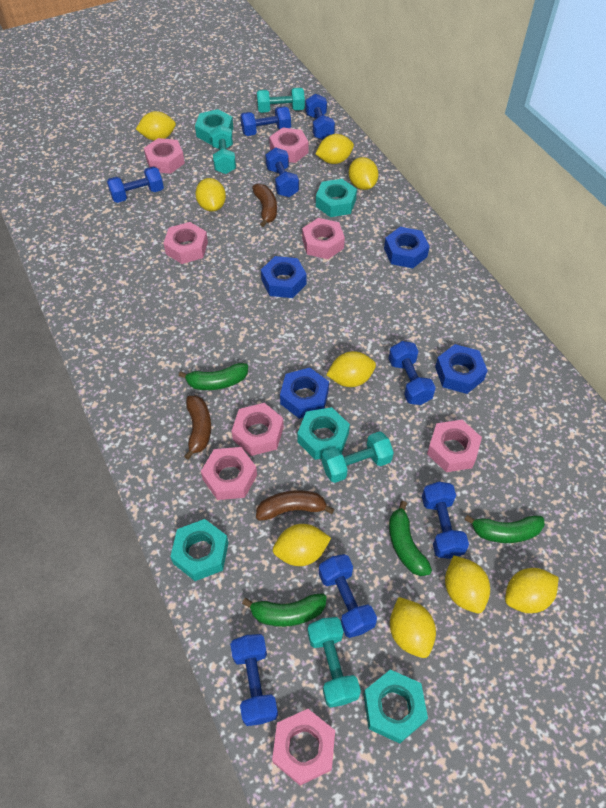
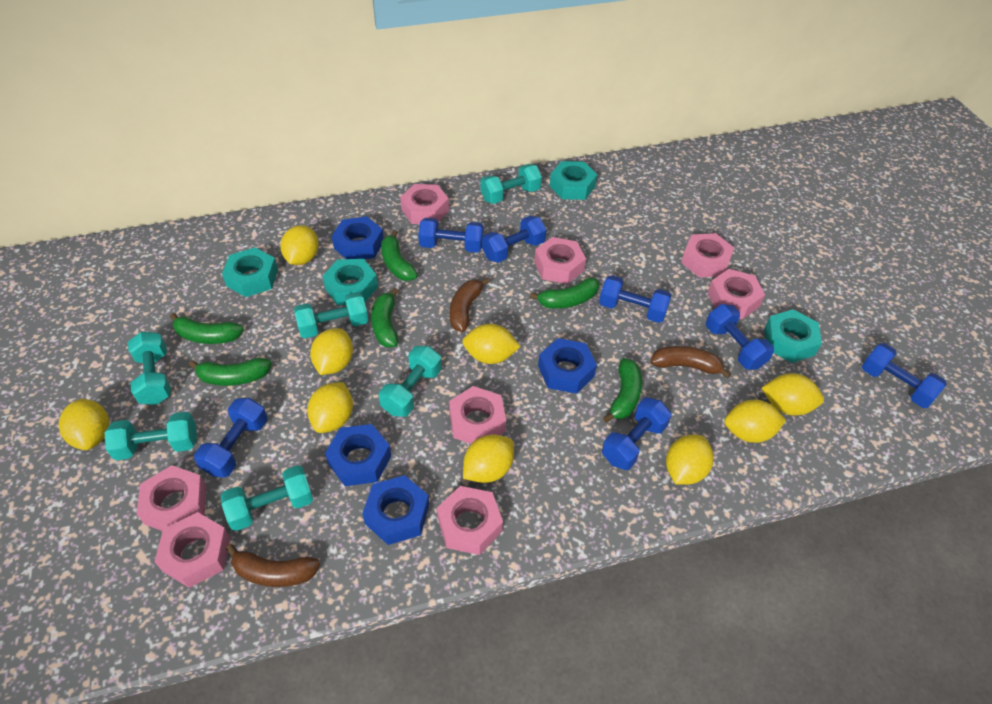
blue dumbbell: [107,166,164,203] [230,634,278,726] [240,106,291,136] [265,148,299,197] [306,94,335,140] [319,554,377,638] [389,341,436,405] [422,482,469,559] = 8 -> [194,398,267,477] [418,218,483,253] [482,216,547,263] [599,275,672,323] [602,398,672,470] [706,304,774,370] [862,343,947,408] = 7
green banana: [179,363,248,390] [242,594,327,627] [389,501,432,576] [464,515,545,543] = 4 -> [170,313,244,344] [189,358,272,386] [371,288,398,347] [381,230,418,281] [530,278,599,309] [603,358,642,423] = 6
turquoise dumbbell: [210,125,236,174] [257,87,305,113] [308,617,361,708] [322,431,394,483] = 4 -> [104,412,197,461] [128,331,171,405] [221,465,313,531] [294,292,368,338] [379,346,442,417] [480,164,542,204] = 6
turquoise nut: [170,519,228,581] [195,109,233,145] [297,407,350,460] [316,179,357,217] [363,670,428,744] = 5 -> [222,247,278,297] [322,259,378,305] [550,161,597,200] [764,309,822,363] = 4

